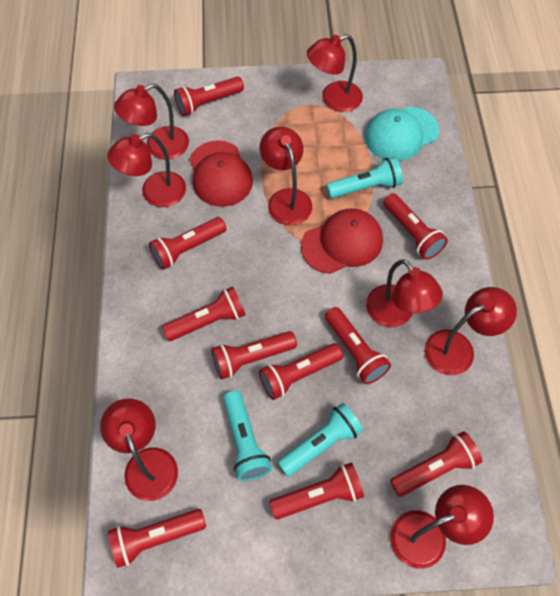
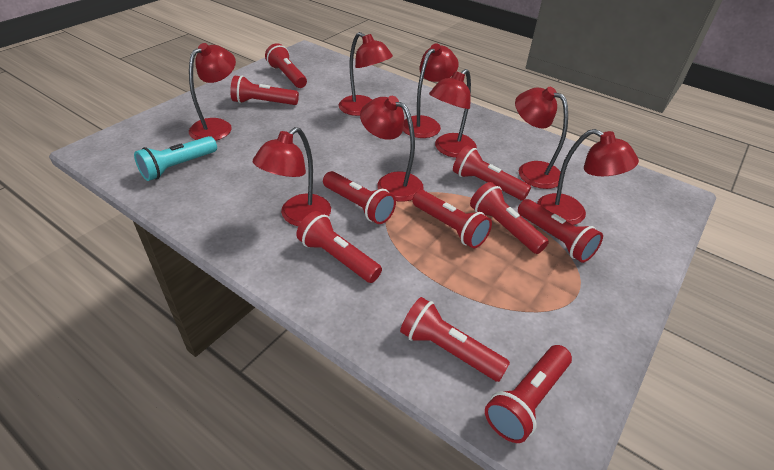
red cap: [190,140,253,207] [301,208,383,274] = 2 -> none = 0
turquoise cap: [364,107,439,161] = 1 -> none = 0
turquoise flashlight: [223,390,272,481] [277,403,363,477] [326,157,403,199] = 3 -> [134,136,217,181] = 1

